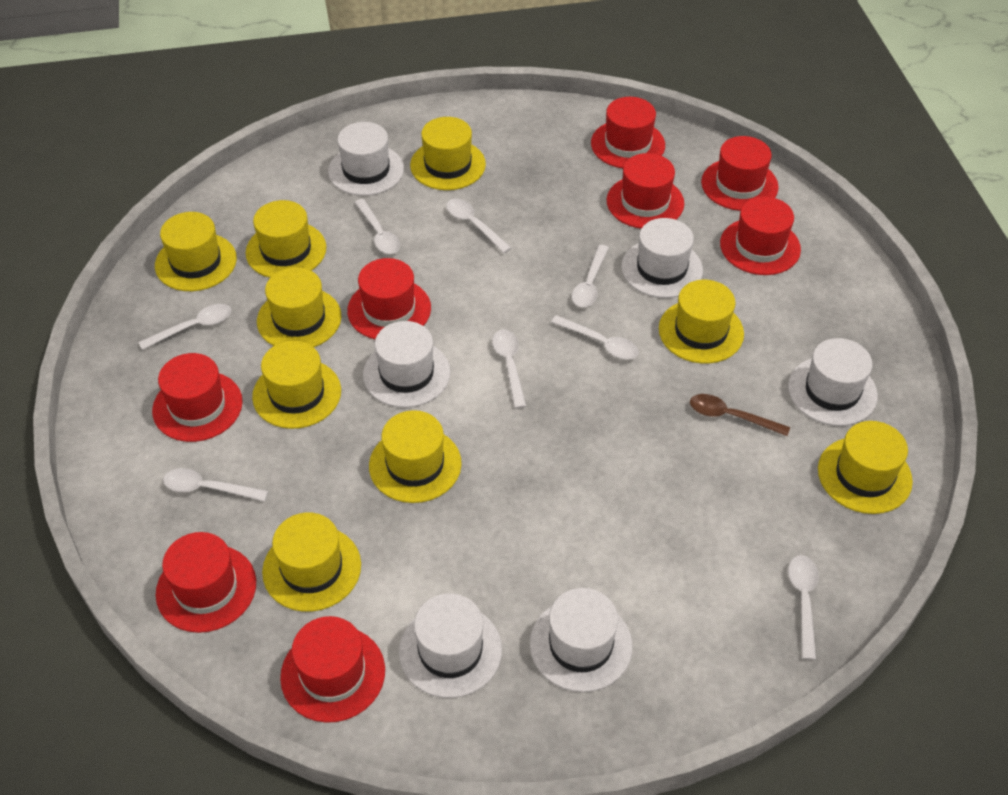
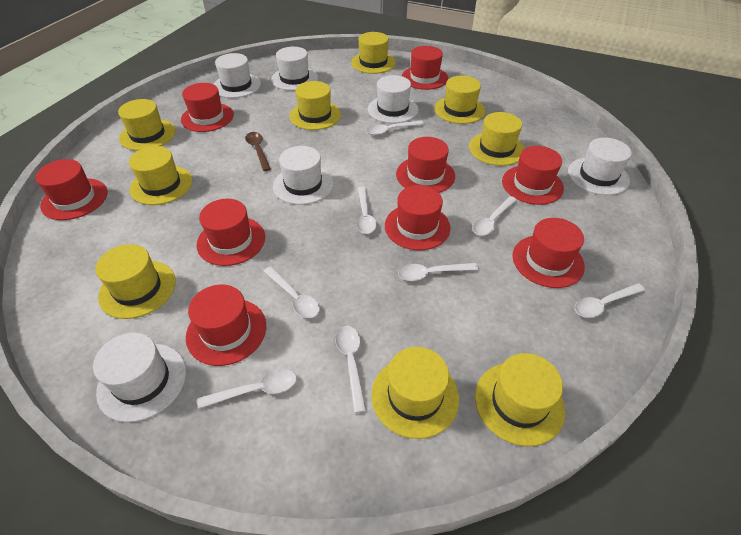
red hat: [152,353,243,442] [156,532,256,633] [280,616,385,723] [347,258,431,339] [591,97,665,168] [607,153,684,229] [701,136,779,211] [720,196,801,275] = 8 -> [35,159,107,220] [181,83,234,132] [186,285,266,366] [196,199,265,266] [385,185,451,250] [396,137,455,193] [402,46,448,90] [502,146,564,205] [513,218,585,288] = 9

